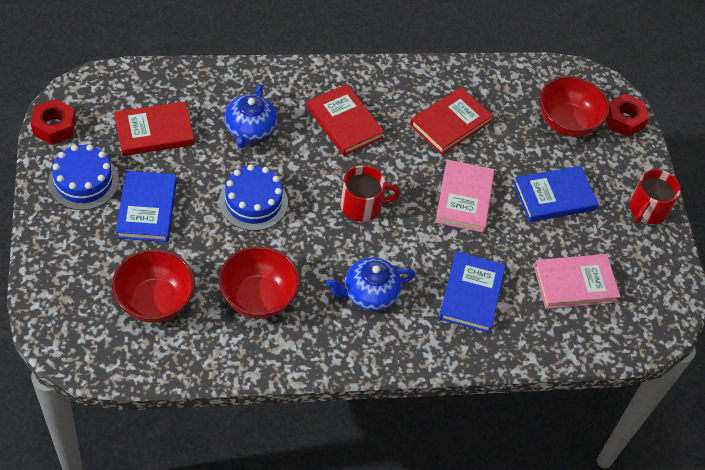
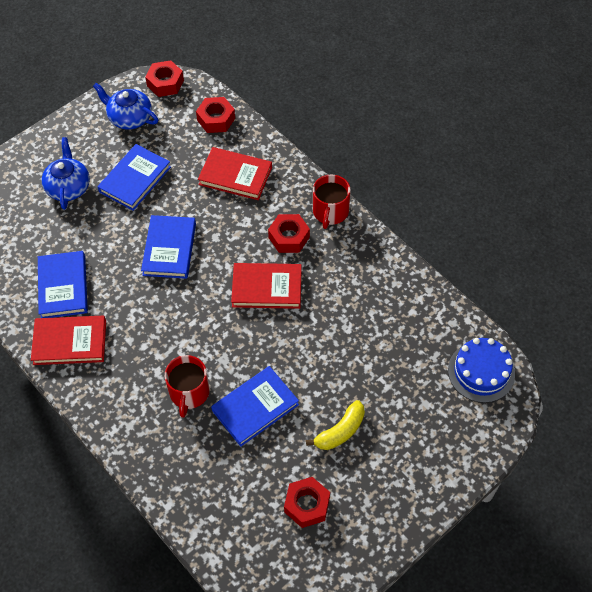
blue book: [116,171,177,242] [439,252,506,333] [513,166,598,222] = 3 -> [38,251,88,318] [98,144,171,211] [141,215,196,279] [211,366,299,447] = 4
blue cake: [48,145,119,210] [219,164,288,231] = 2 -> [448,338,515,403] = 1
pink book: [435,160,495,233] [534,254,621,309] = 2 -> none = 0
red bowl: [112,249,195,323] [219,246,300,319] [539,76,610,137] = 3 -> none = 0
red nut: [31,99,76,145] [607,94,649,137] = 2 -> [145,60,184,97] [196,97,235,133] [268,214,310,253] [284,477,330,528] = 4
yellow banana: none = 0 -> [306,400,365,450] = 1

